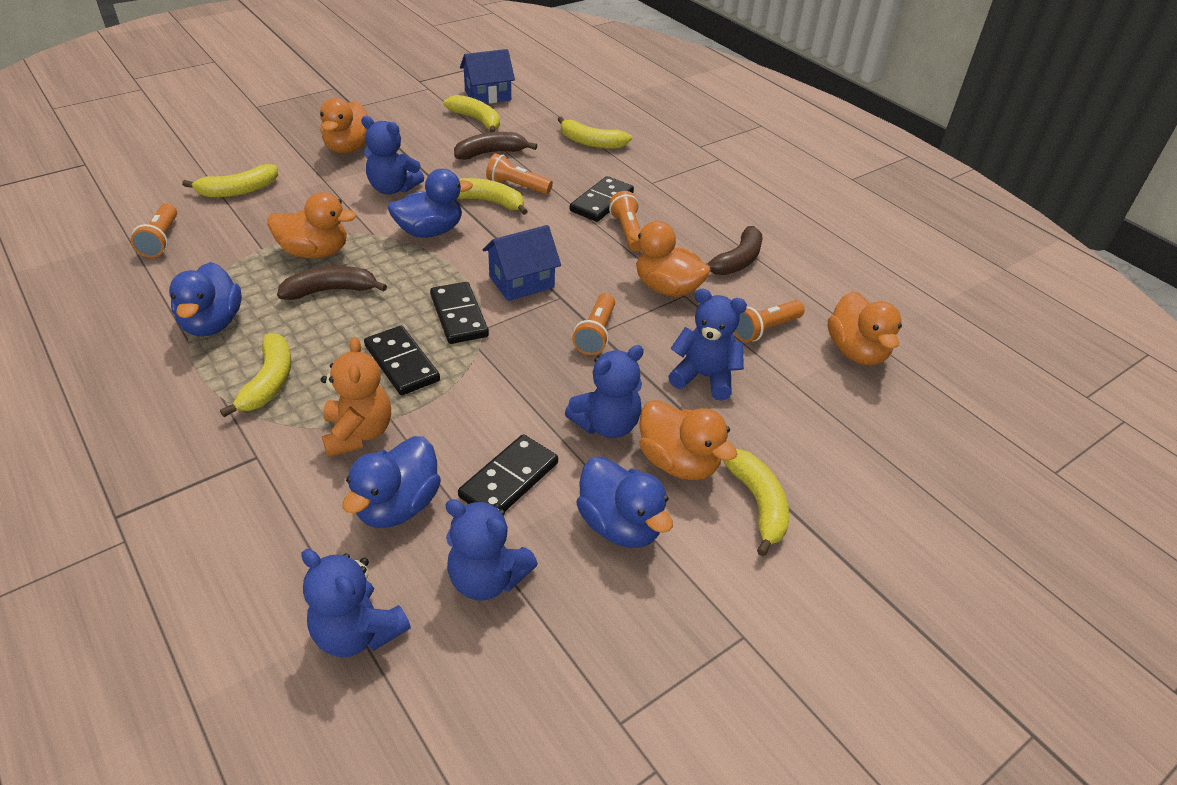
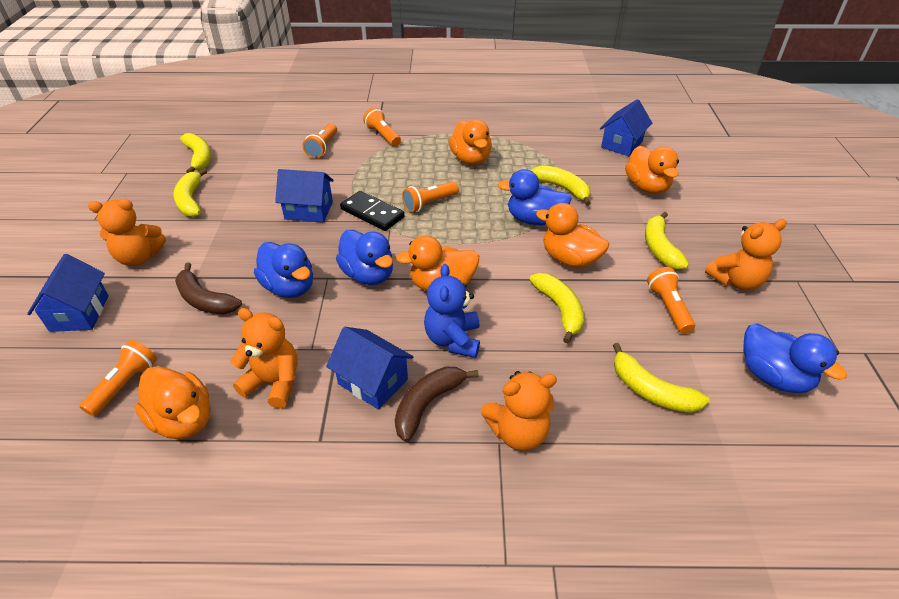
black domino: [364,326,440,395] [430,282,489,344] [458,434,558,512] [570,176,634,222] = 4 -> [340,191,405,231] = 1
blue house: [460,49,515,104] [483,225,561,301] = 2 -> [27,254,109,332] [275,169,334,222] [326,327,413,410] [600,99,652,156] = 4
blue teddy bear: [302,549,411,657] [361,116,424,195] [446,499,538,601] [565,345,644,438] [668,289,747,401] = 5 -> [424,264,480,358] = 1
brown banana: [277,266,387,300] [454,132,538,160] [707,226,762,275] = 3 -> [175,262,242,314] [395,367,479,442] = 2
orange teddy bear: [321,337,391,457] = 1 -> [88,199,166,266] [230,308,298,408] [481,371,557,451] [705,219,787,290] = 4

